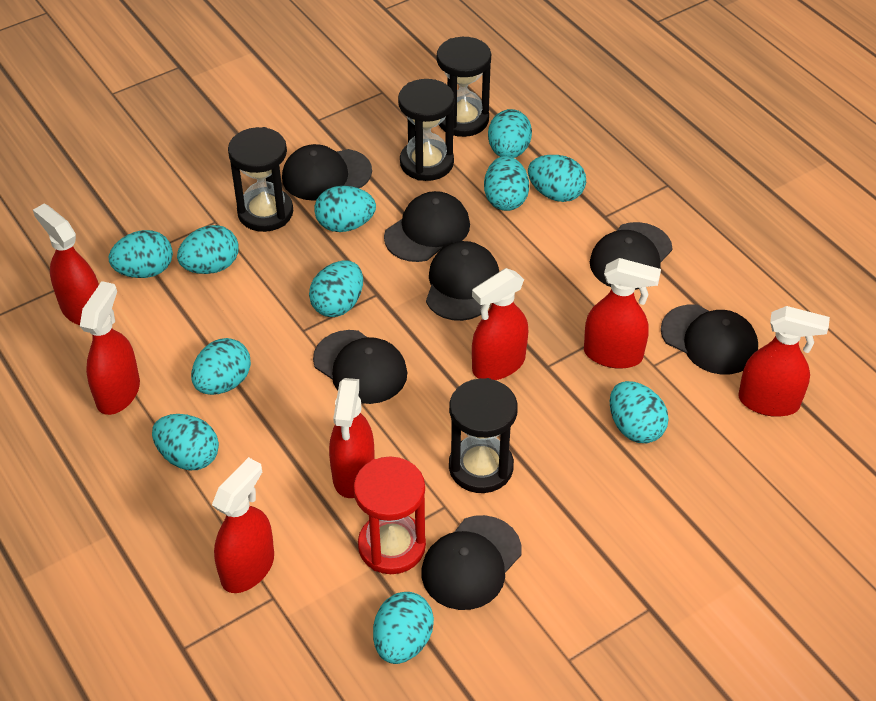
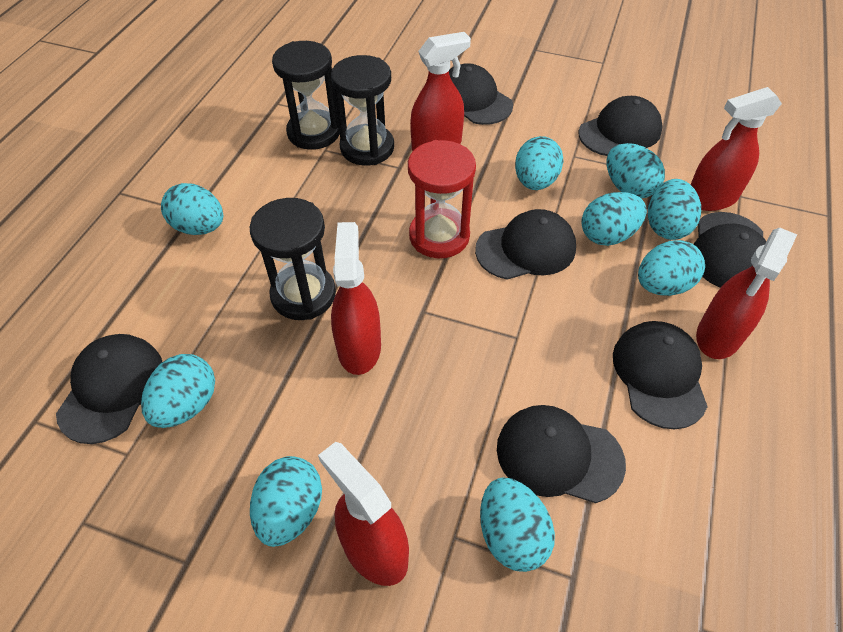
black hourglass: [228,127,293,232] [398,79,455,181] [437,37,491,137] [449,378,518,493] = 4 -> [250,198,336,320] [272,41,340,150] [331,55,394,165] = 3
red spray bottle: [33,204,99,325] [80,281,140,415] [212,457,274,593] [329,378,375,498] [472,268,528,380] [584,258,661,369] [738,306,830,417] = 7 -> [318,442,409,586] [331,222,381,375] [410,32,471,151] [691,87,782,211] [696,228,797,359] = 5
turquoise egg: [109,230,173,278] [152,414,219,470] [177,225,238,274] [191,338,251,395] [309,261,363,317] [315,186,376,232] [373,592,434,664] [484,156,529,211] [488,109,532,158] [528,155,586,202] [610,381,669,443] = 11 -> [141,354,215,428] [161,183,223,235] [250,456,322,547] [480,477,555,572] [515,136,564,190] [581,192,647,246] [607,143,665,198] [638,240,705,296] [648,179,701,240] = 9

